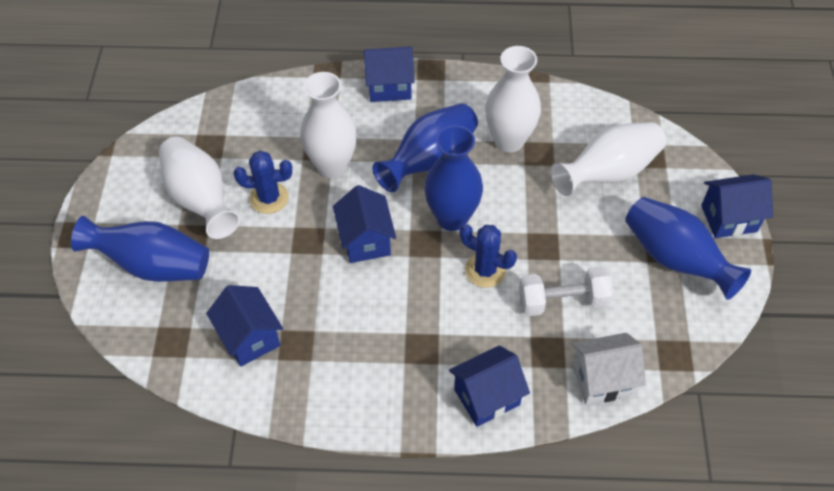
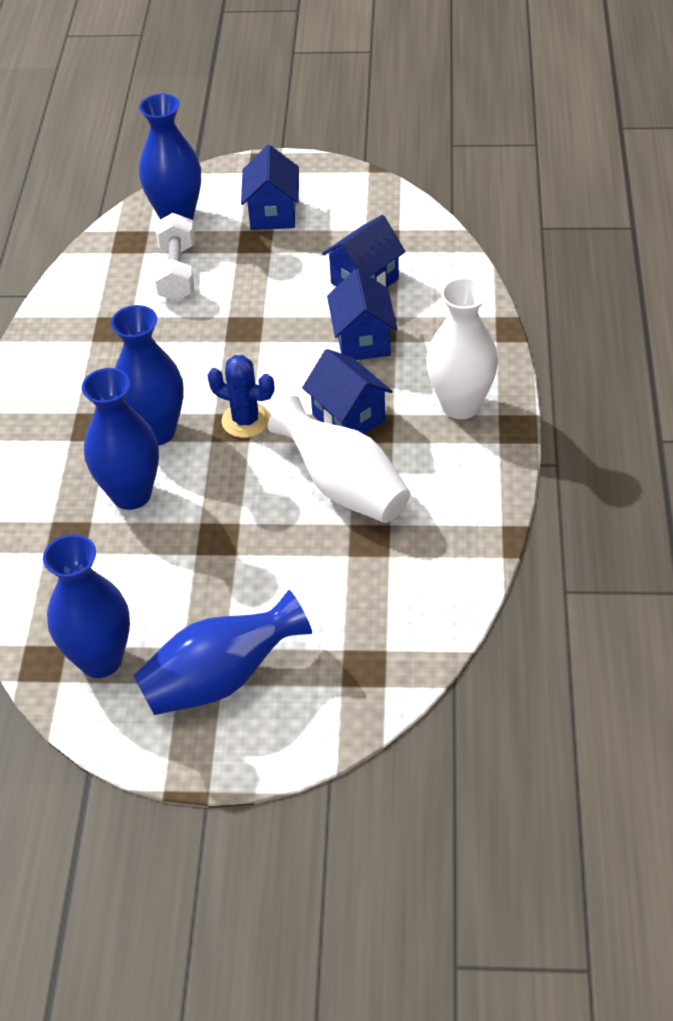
blue cactus: [234,151,292,214] [460,224,517,288] = 2 -> [207,355,274,438] = 1
blue house: [206,285,283,367] [333,185,396,263] [364,47,415,102] [449,345,530,427] [701,175,773,238] = 5 -> [241,145,299,230] [302,349,393,434] [322,215,406,287] [327,269,397,360] = 4
blue vase: [71,216,209,282] [372,103,478,192] [424,125,483,231] [625,197,751,300] = 4 -> [43,534,130,678] [82,368,159,510] [111,305,184,446] [134,590,312,715] [139,94,201,220] = 5
white house: [572,333,646,405] = 1 -> none = 0
white vase: [159,137,240,239] [300,72,357,178] [485,46,541,153] [551,122,666,196] = 4 -> [268,396,410,523] [427,277,498,419] = 2

